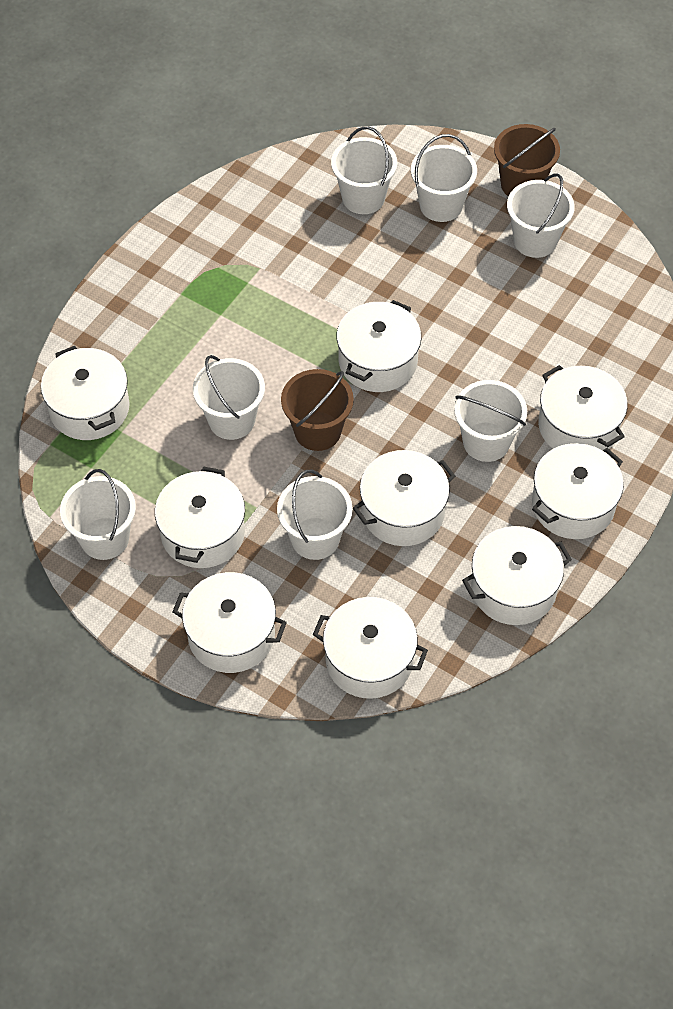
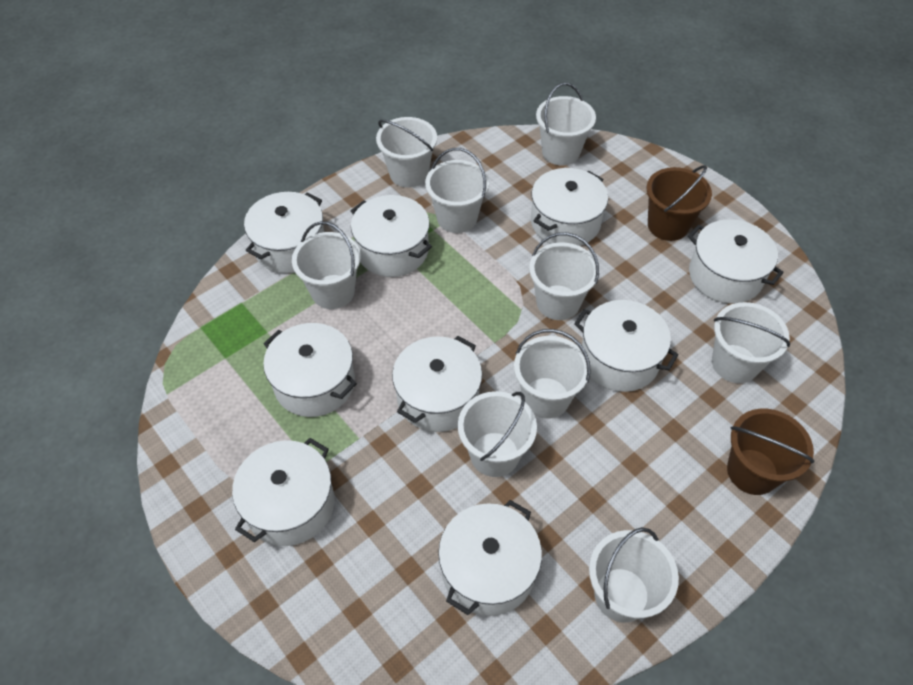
white bucket: [60,469,136,560] [193,355,265,440] [277,470,353,560] [331,127,397,214] [411,134,477,222] [454,380,527,462] [507,173,575,258] = 7 -> [292,221,361,309] [376,117,437,188] [425,148,489,233] [458,391,537,477] [514,329,591,419] [529,232,599,320] [536,83,596,165] [589,527,679,623] [712,302,791,383] = 9

